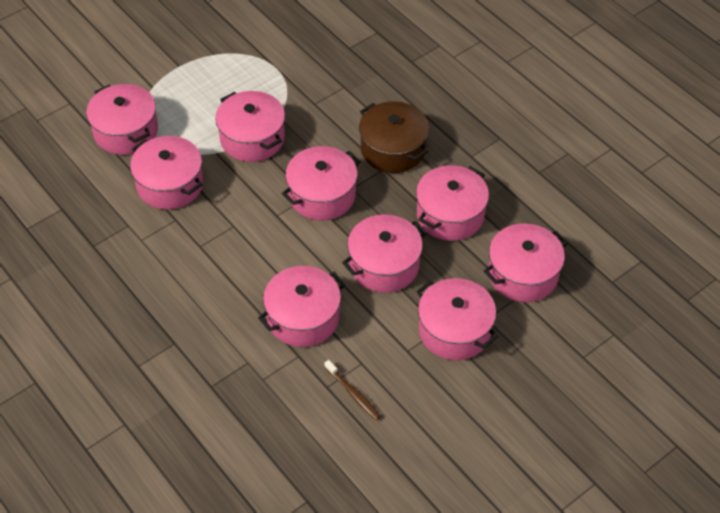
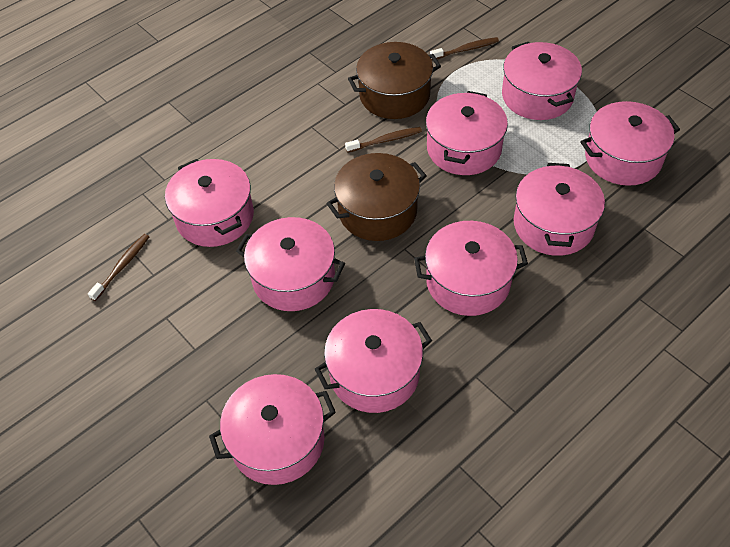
brown pot: [359,101,429,173] = 1 -> [326,153,427,241] [348,42,441,119] = 2
brown toothbrush: [324,360,381,420] = 1 -> [88,234,149,301] [345,127,422,153] [430,37,499,60] = 3

